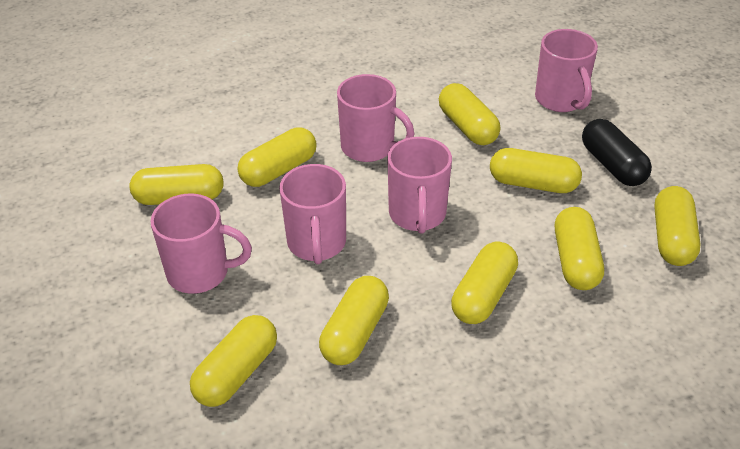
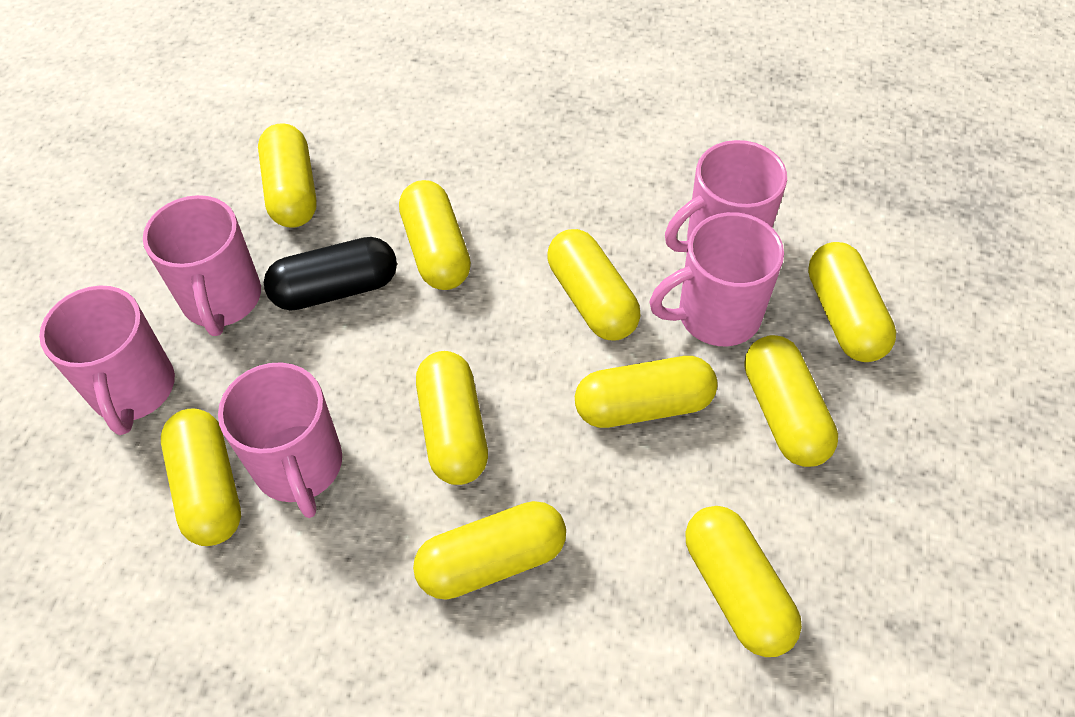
yellow capsule: [130,164,224,205] [190,315,277,407] [237,127,316,187] [319,276,389,365] [439,83,500,145] [451,242,518,324] [490,148,582,193] [555,207,604,290] [654,186,701,266] = 9 -> [161,408,241,546] [258,123,317,228] [399,180,471,290] [413,501,566,600] [416,351,488,485] [548,229,641,341] [575,356,717,428] [685,506,802,657] [744,335,838,467] [808,242,896,362] = 10

